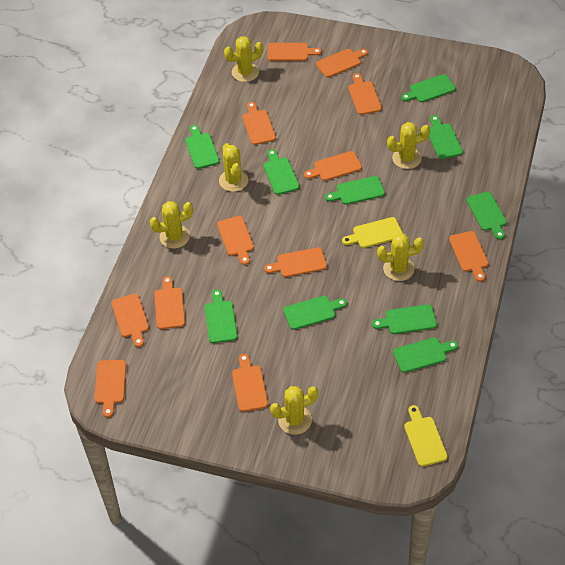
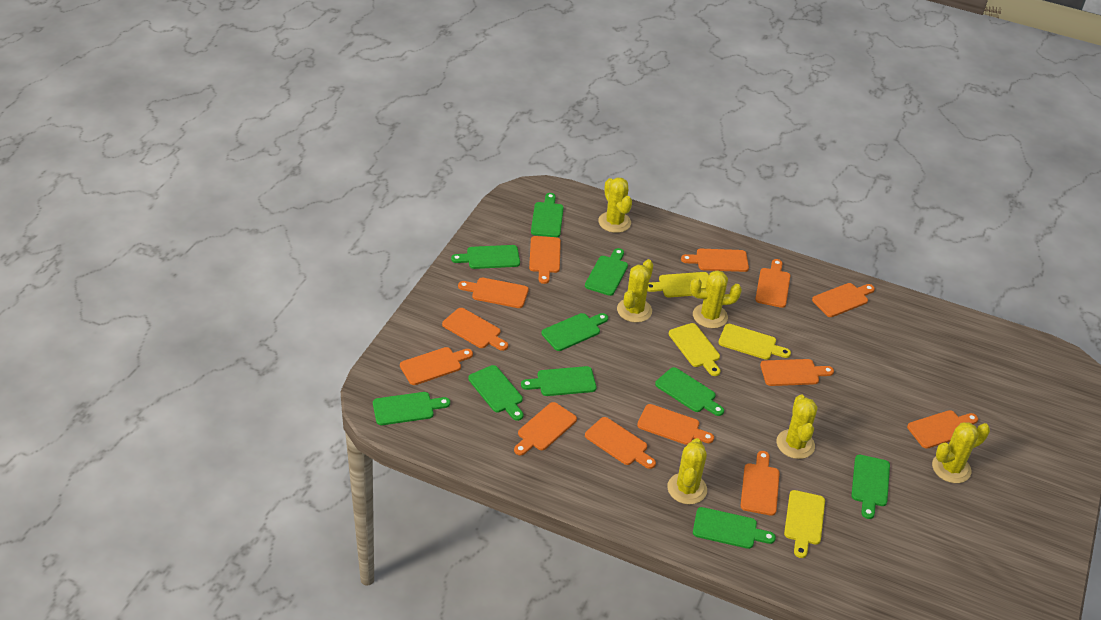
orange cutting board: [94,360,126,417] [111,294,149,347] [154,276,185,329] [217,216,254,265] [232,354,268,412] [242,102,276,145] [264,247,327,277] [267,43,322,61] [304,151,362,181] [316,49,368,77] [348,73,382,115] [449,231,488,282] = 12 -> [400,347,473,385] [442,308,508,351] [458,278,529,308] [514,402,577,455] [529,236,561,284] [585,417,656,469] [637,404,714,445] [681,249,749,272] [740,451,780,516] [755,259,790,308] [760,359,834,386] [812,283,875,317] [907,410,978,449] = 13
yellow cutting board: [342,217,403,248] [404,405,448,467] = 2 -> [647,272,709,297] [669,323,720,376] [718,324,791,360] [784,490,825,558] = 4

